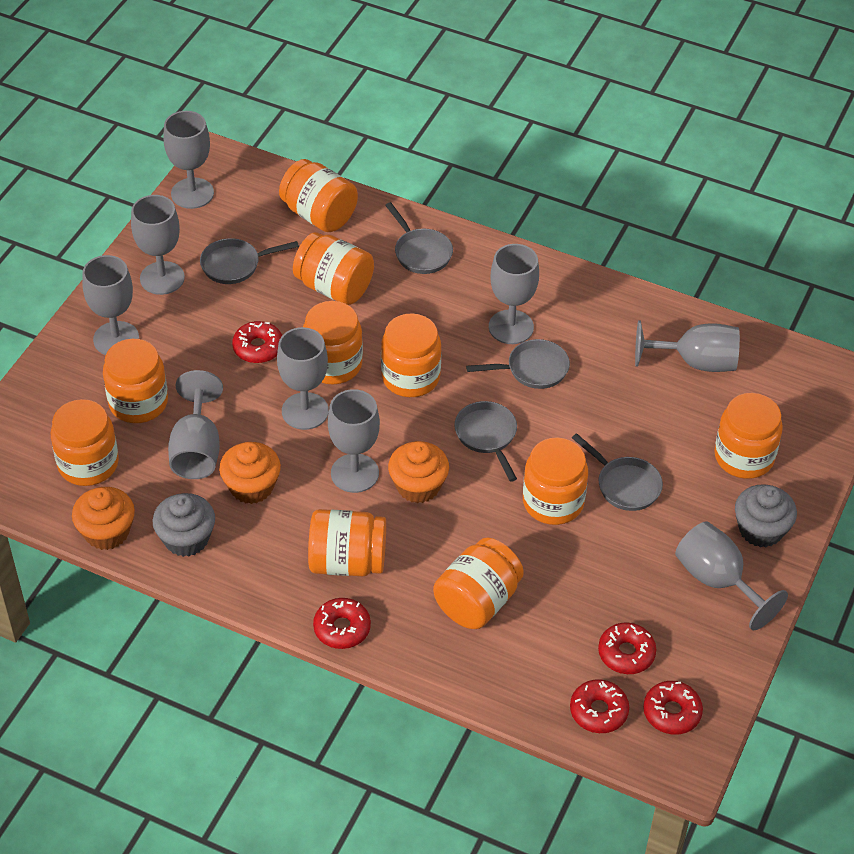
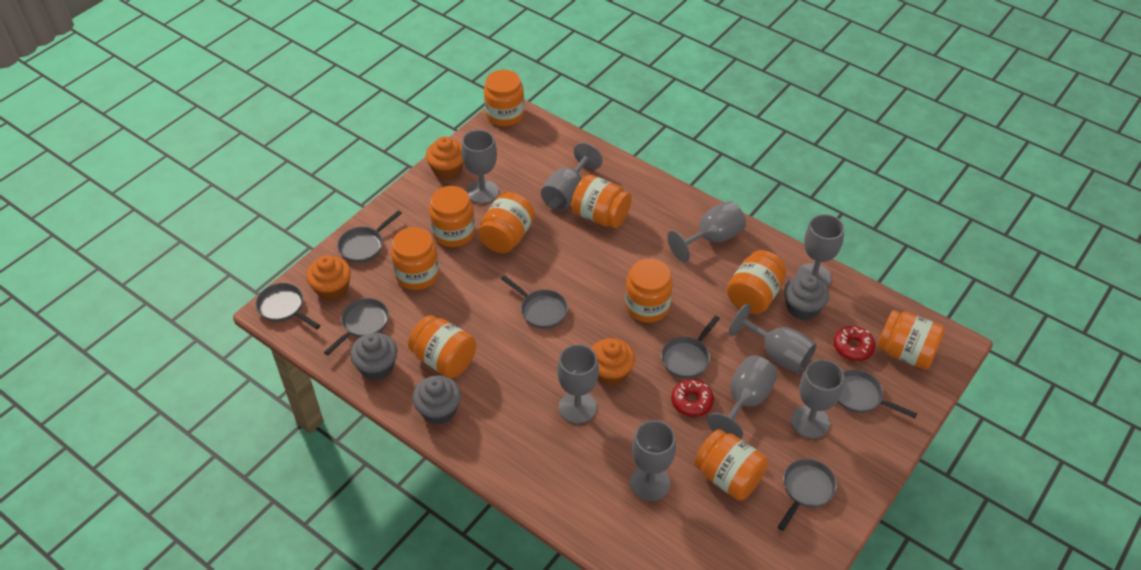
grey cupcake: [152,493,215,557] [735,484,797,547] = 2 -> [350,333,397,380] [413,375,461,425] [784,274,829,320] = 3
grey pan: [200,238,299,284] [385,202,453,274] [454,401,517,482] [466,339,570,389] [572,433,663,511] = 5 -> [255,283,321,329] [324,298,389,355] [337,210,402,263] [501,275,568,329] [661,315,720,379] [778,459,837,531] [837,369,917,418] = 7
red donut: [232,321,282,363] [313,598,371,649] [570,679,629,733] [598,622,656,674] [643,681,703,735] = 5 -> [671,379,714,417] [833,326,875,361] = 2

